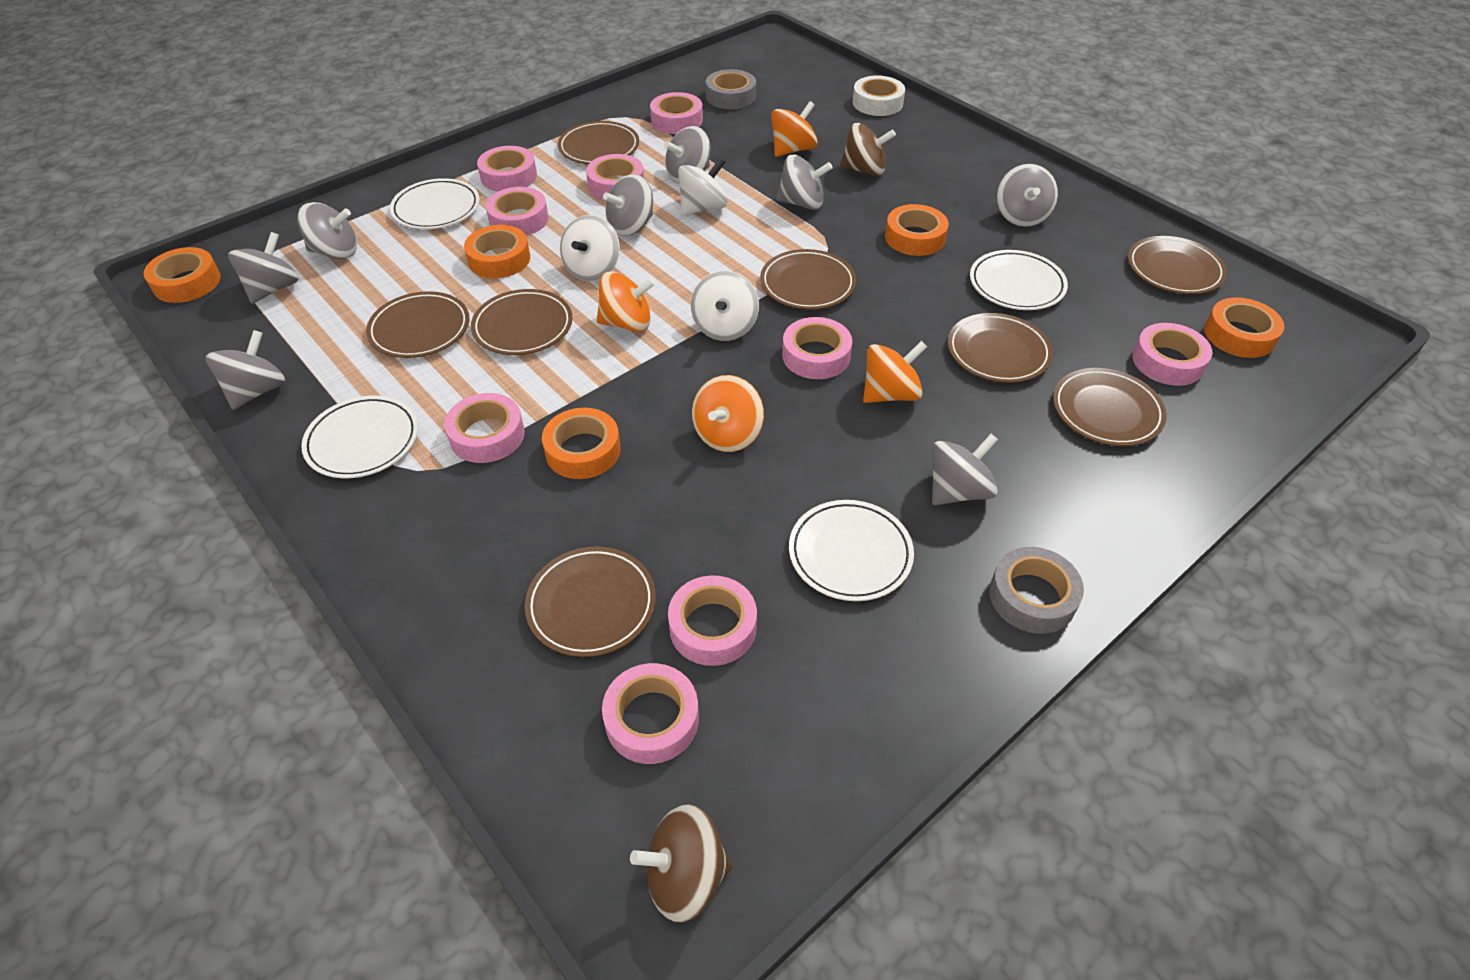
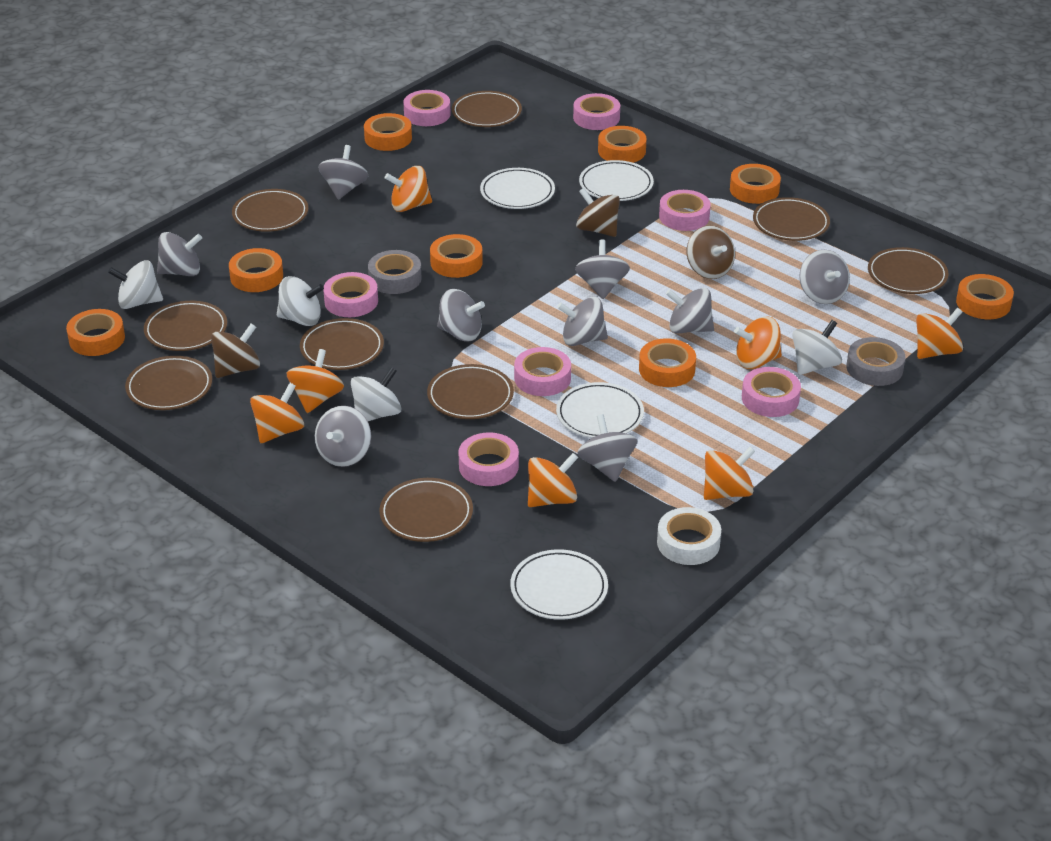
brown plate: [366,291,469,358] [471,289,572,355] [525,547,656,657] [558,121,639,164] [760,249,856,310] [948,313,1053,383] [1053,368,1167,446] [1128,236,1227,294] = 8 -> [125,356,212,410] [144,301,227,351] [232,189,308,232] [300,318,384,370] [379,478,473,542] [427,364,514,419] [452,91,522,127] [753,197,830,241] [868,247,948,294] = 9
brown spinning top: [630,804,732,923] [840,123,896,176] = 2 -> [211,324,260,378] [576,188,620,237] [687,225,735,279] = 3
grey spinning top: [205,330,285,410] [228,232,299,304] [297,202,357,259] [603,174,653,236] [664,126,711,184] [776,155,833,210] [932,434,998,505] [997,164,1058,227] = 8 -> [157,232,202,276] [315,406,371,467] [318,145,368,200] [437,289,485,342] [557,297,608,346] [575,240,630,299] [577,414,637,482] [666,288,714,334] [799,250,850,304] = 9
orange spinning top: [597,271,655,332] [692,375,764,452] [771,101,818,157] [863,341,927,403] = 4 -> [250,383,304,443] [287,349,344,413] [385,166,432,212] [528,453,578,507] [704,447,755,500] [734,316,782,369] [916,308,963,359] = 7
orange tape: [144,247,221,303] [464,225,530,278] [542,408,621,479] [885,204,949,256] [1204,297,1284,358] = 5 -> [66,309,125,356] [229,248,283,292] [364,113,412,151] [430,234,483,278] [598,126,647,163] [639,338,696,387] [730,164,781,204] [956,274,1014,319] = 8
pink tape: [444,393,525,463] [477,146,537,192] [486,187,549,235] [586,154,644,200] [602,663,699,764] [650,92,703,134] [668,575,757,666] [782,317,852,379] [1132,323,1212,386] = 9 -> [323,272,378,317] [403,90,451,126] [458,432,519,486] [514,347,571,396] [573,93,620,130] [659,190,711,231] [742,367,801,417] = 7
white spinning top: [560,215,620,282] [678,158,727,215] [691,271,759,341] = 3 -> [108,260,163,309] [277,276,324,326] [351,367,401,421] [792,320,842,375] = 4

